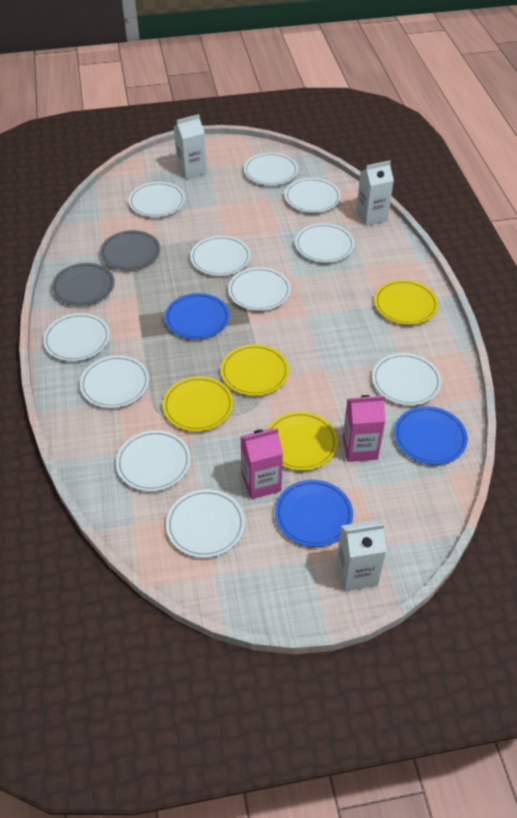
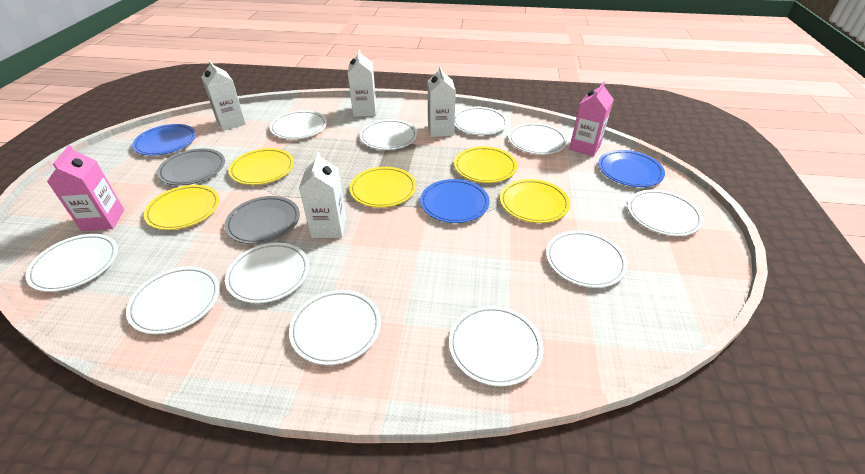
white carton: [174,114,207,179] [336,520,386,591] [356,160,394,226] = 3 -> [201,60,246,131] [299,152,346,238] [348,49,376,117] [428,66,456,137] = 4
yellow plate: [163,376,233,432] [221,344,289,396] [268,412,338,471] [374,280,438,325] = 4 -> [144,185,220,230] [228,148,294,185] [349,167,416,208] [454,147,517,183] [500,179,570,223] = 5

